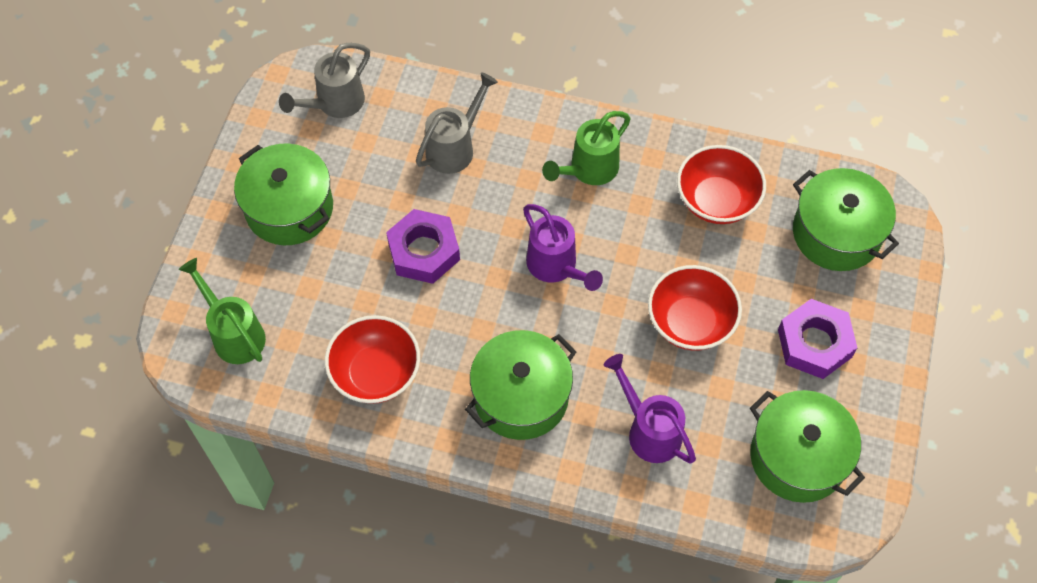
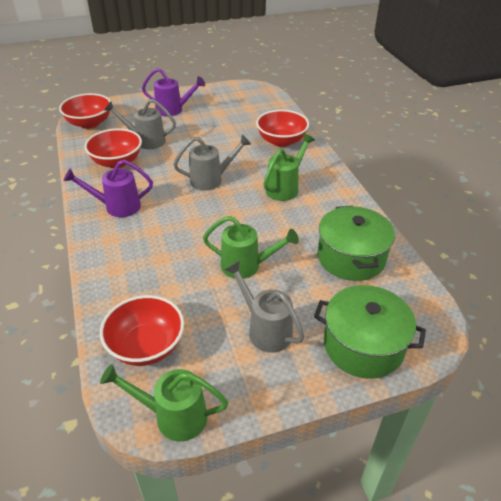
green pot: [234,143,333,245] [465,330,576,440] [750,390,865,503] [793,168,899,271] = 4 -> [314,285,426,379] [318,206,395,281] = 2
green watering can: [179,258,266,364] [542,111,631,185] = 2 -> [100,364,228,442] [203,216,299,279] [263,134,315,201] = 3
grey watering can: [279,43,370,118] [416,72,498,174] = 2 -> [104,99,176,149] [173,135,251,191] [225,261,304,353] = 3
purple nut: [386,209,460,284] [778,299,857,379] = 2 -> none = 0
red bowl: [325,315,420,404] [648,265,742,351] [677,145,766,224] = 3 -> [59,93,111,129] [84,128,142,168] [100,295,184,366] [256,110,309,147] = 4

